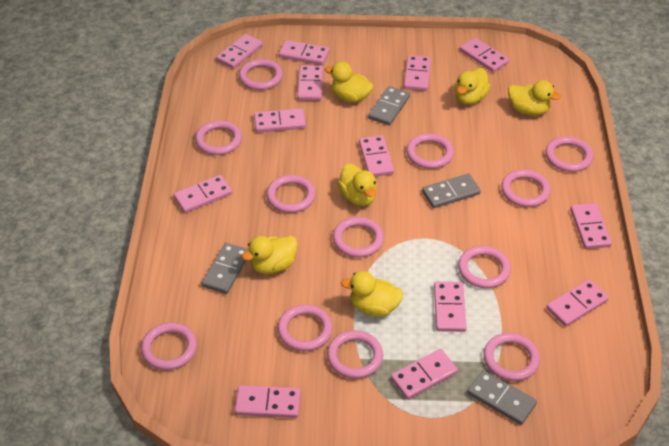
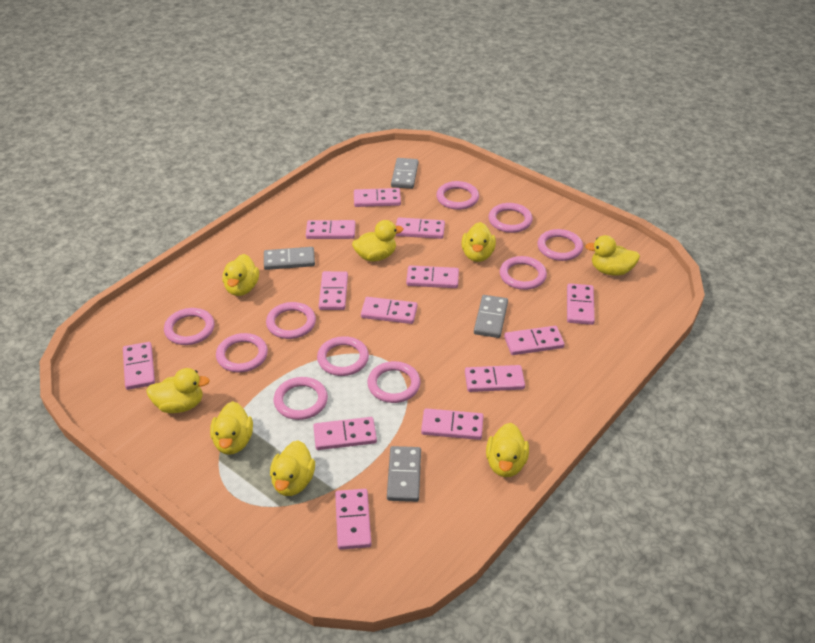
pink ring: [141,323,197,370] [195,120,242,155] [239,59,283,90] [266,175,316,213] [277,305,333,351] [327,330,383,379] [333,217,384,258] [406,133,454,169] [458,246,511,288] [483,333,540,381] [501,169,551,207] [545,136,593,172] = 12 -> [164,308,215,345] [216,333,268,373] [266,302,316,339] [274,377,328,420] [317,336,369,376] [367,361,421,403] [436,181,479,210] [488,203,533,233] [500,256,547,290] [537,229,583,261] = 10
yellow duck: [242,235,298,274] [325,61,374,103] [337,163,377,206] [341,271,404,317] [455,68,491,105] [508,80,561,116] = 6 -> [146,368,210,413] [210,401,253,455] [222,254,259,296] [270,440,315,496] [352,220,403,261] [462,222,496,262] [486,423,529,477] [585,235,640,276] = 8

